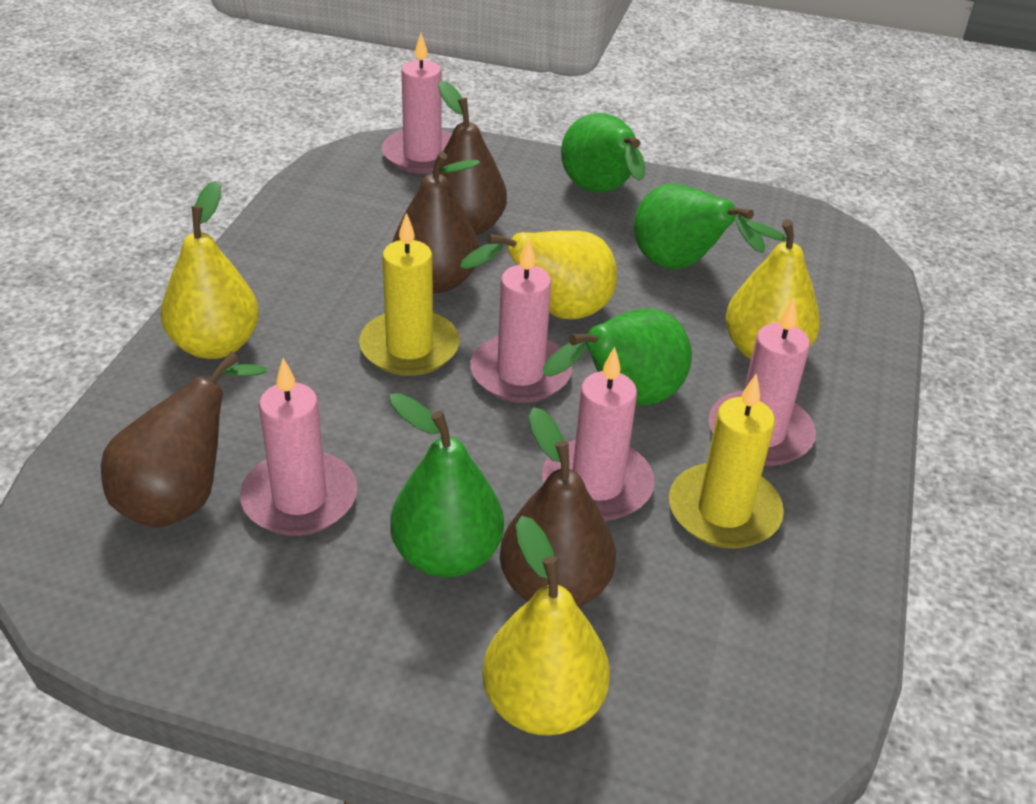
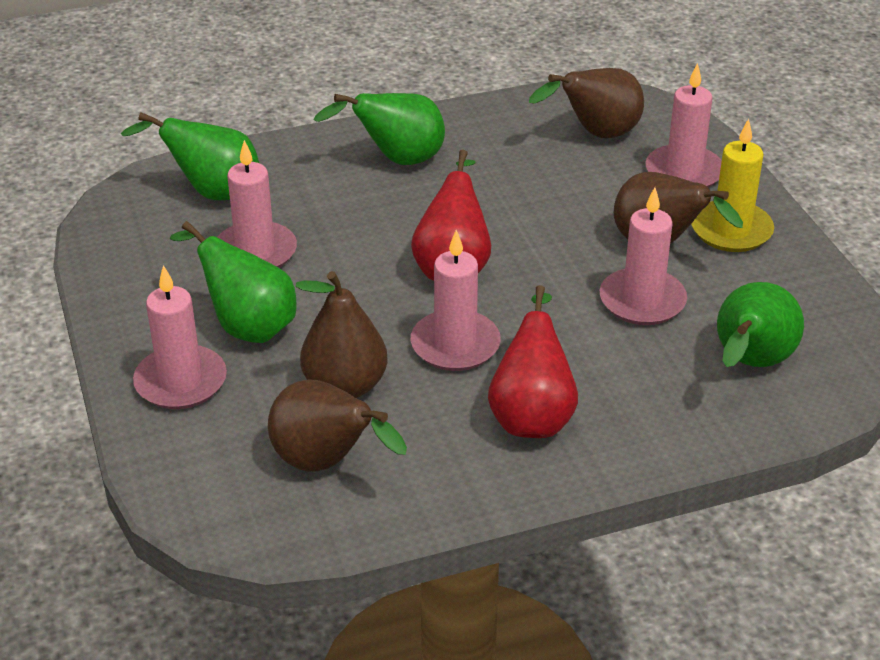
red pear: none = 0 -> [411,150,491,281] [488,285,578,438] = 2
yellow candle: [359,213,460,376] [669,373,784,549] = 2 -> [691,118,774,252] = 1
yellow pear: [161,181,259,359] [460,231,617,319] [482,516,610,736] [725,220,820,360] = 4 -> none = 0

